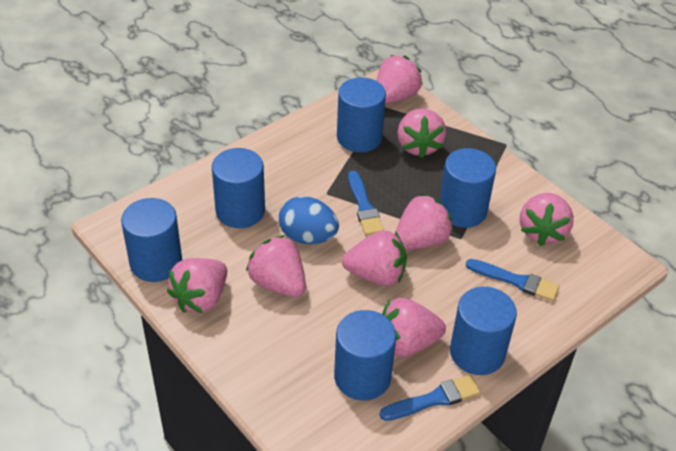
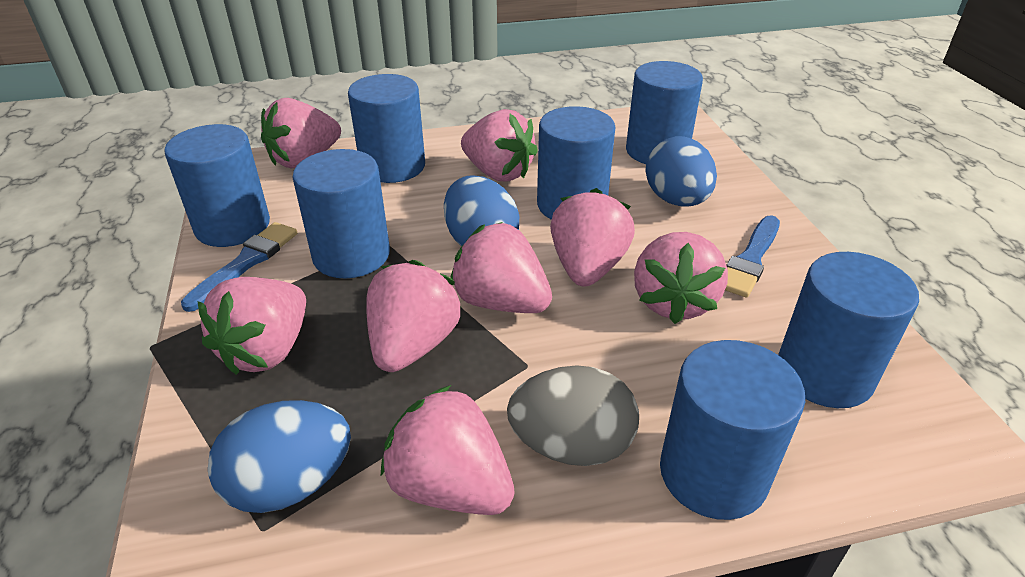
blue brush: [348,171,384,235] [380,375,481,421] [466,259,559,301] = 3 -> [181,222,298,312] [725,215,780,298] = 2
blue cylinder: [121,198,182,282] [212,148,265,228] [334,310,396,400] [337,77,386,153] [439,148,496,228] [450,287,517,375] = 6 -> [164,124,270,247] [292,149,390,278] [348,74,425,183] [537,106,615,220] [626,61,703,164] [660,340,805,520] [778,252,919,408] = 7
blue egg: [279,196,339,244] = 1 -> [208,400,351,513] [444,175,519,246] [645,136,717,207] = 3
grey egg: none = 0 -> [507,365,639,466] = 1

